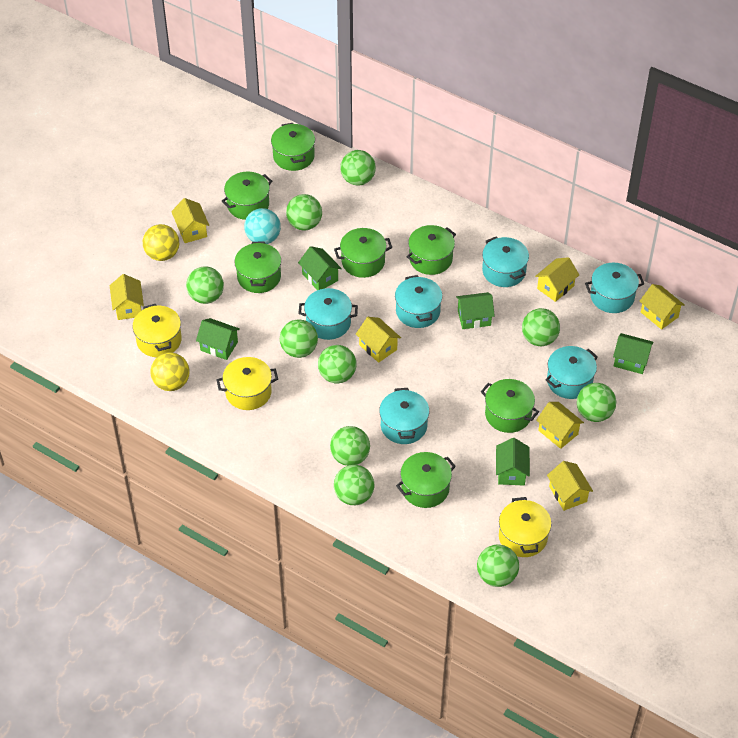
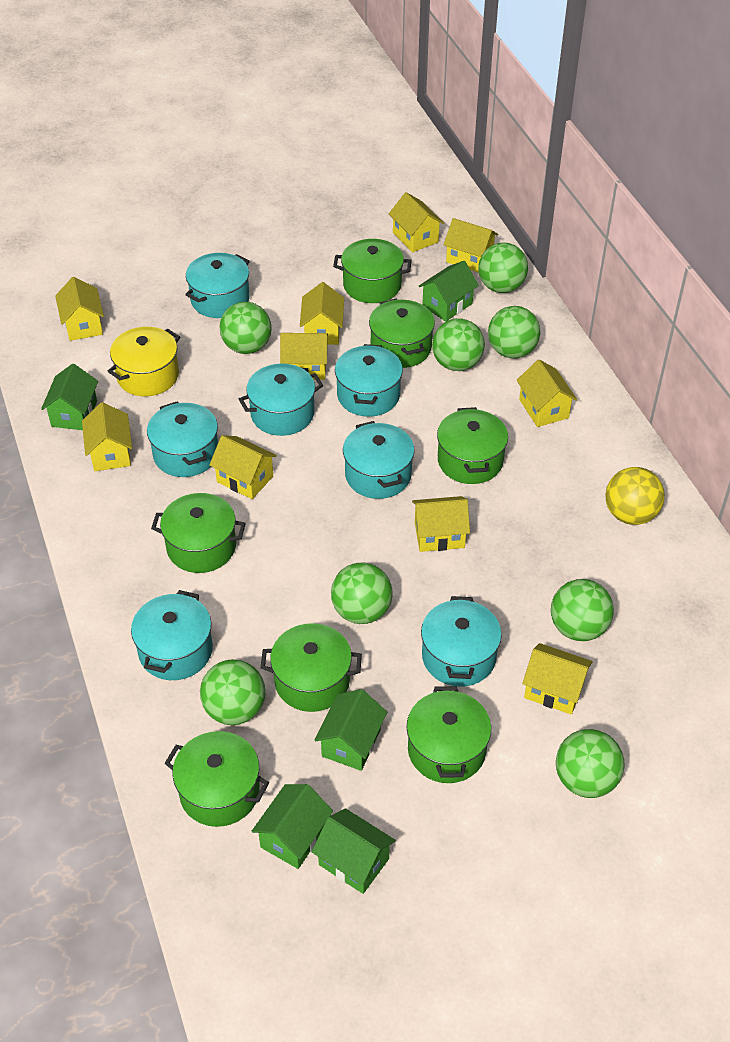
green ball: [186,266,224,304] [280,320,318,358] [286,194,322,230] [318,345,356,383] [330,426,370,466] [334,465,374,505] [340,150,376,186] [477,545,519,587] [522,308,560,346] [577,383,616,422] = 10 -> [200,659,265,725] [219,302,272,354] [331,563,393,624] [432,318,485,371] [478,243,528,293] [488,306,540,358] [551,579,614,641] [556,729,625,798] = 8
turquoise ball: [244,208,281,244] = 1 -> none = 0
turquoise pot: [298,288,358,340] [379,388,429,444] [395,275,442,328] [482,236,529,287] [545,346,598,399] [585,263,644,313] = 6 -> [131,590,213,680] [147,401,218,477] [185,253,250,318] [239,364,323,436] [335,344,403,417] [343,421,415,499] [421,596,502,687] = 7
yellow ball: [143,224,179,261] [151,352,189,391] = 2 -> [606,467,665,525] = 1
yellow house: [110,274,144,320] [171,198,209,243] [356,317,401,363] [535,257,579,302] [536,402,584,449] [547,461,593,511] [640,284,685,330] = 7 -> [55,277,104,341] [82,402,132,471] [210,435,277,499] [280,333,328,380] [300,282,344,345] [389,192,444,252] [412,496,470,552] [443,218,498,273] [516,359,577,427] [522,643,593,715] = 10
yellow pot: [133,304,182,357] [216,357,278,410] [499,497,551,557] = 3 -> [108,327,180,396] = 1

